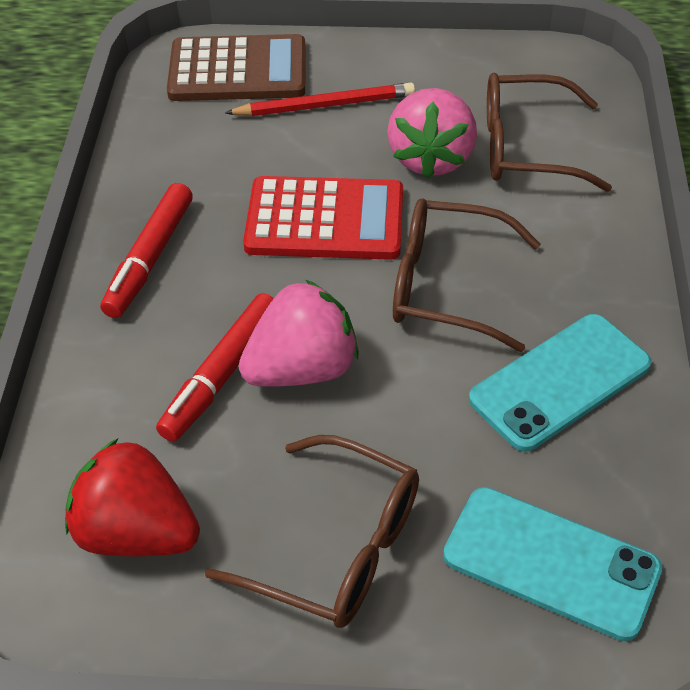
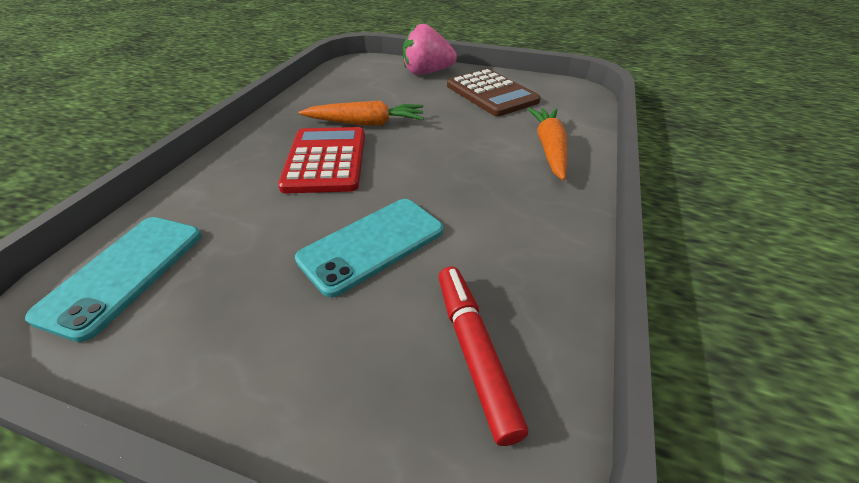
brown glasses: [205,435,419,628] [393,198,541,352] [487,73,612,192] = 3 -> none = 0
orange carrot: none = 0 -> [298,101,424,125] [528,108,567,181] = 2
pink strawberry: [239,280,359,387] [387,88,477,179] = 2 -> [403,24,457,75] = 1
red marker: [100,183,193,318] [156,293,274,442] = 2 -> [438,267,528,446] = 1
red pencil: [225,83,415,116] = 1 -> none = 0
red strawberry: [65,439,200,556] = 1 -> none = 0

